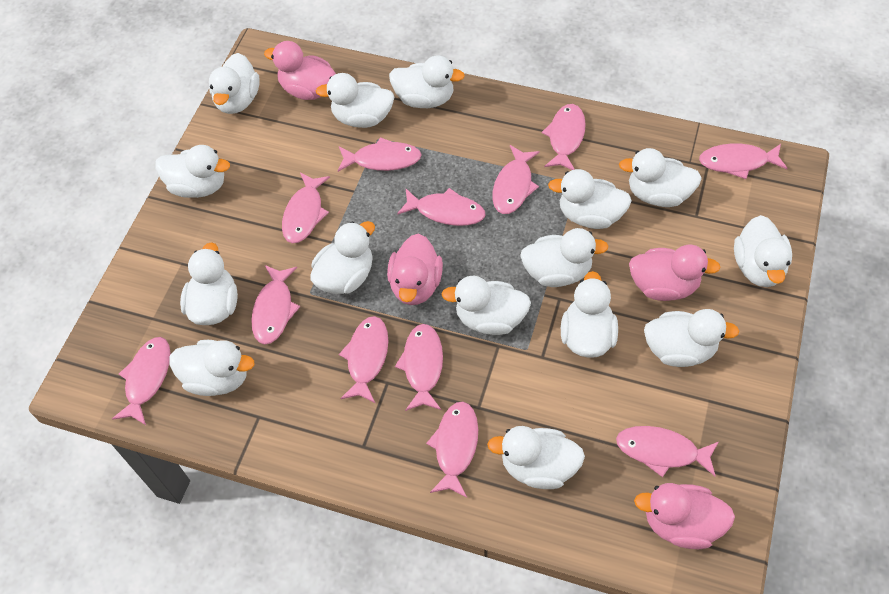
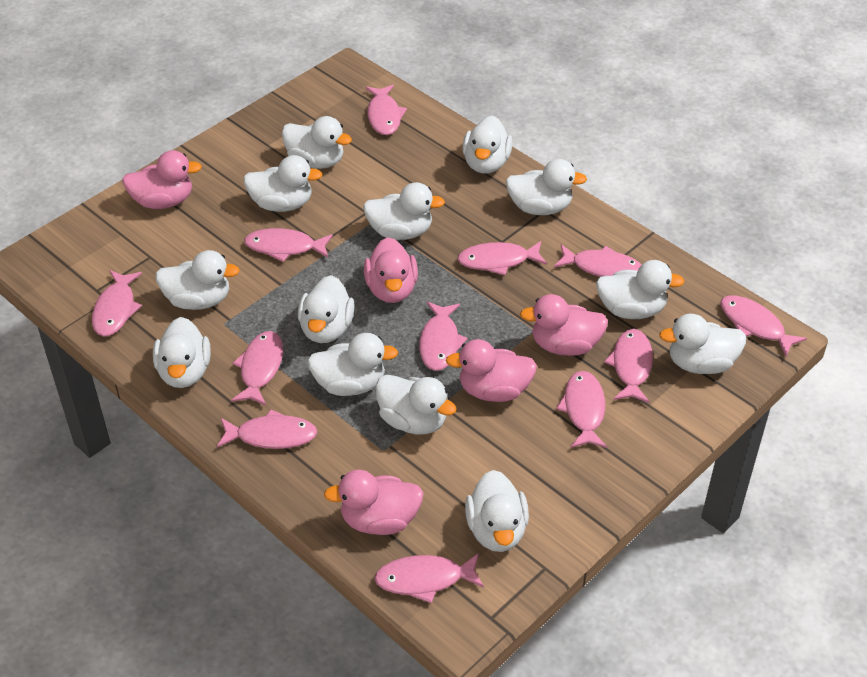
pink duck: [264,41,336,100] [387,233,443,305] [629,245,721,301] [634,483,735,549] = 4 -> [122,150,202,209] [324,470,424,535] [364,237,418,303] [446,339,537,402] [520,294,608,356] = 5
white duck: [156,145,230,198] [169,340,255,396] [180,242,238,325] [209,53,260,114] [310,221,375,294] [316,73,394,128] [389,56,465,108] [442,276,531,335] [487,426,585,489] [520,228,608,287] [548,169,632,229] [561,271,618,358] [619,148,702,207] [644,309,739,367] [734,215,792,287] = 15 -> [153,317,211,388] [155,250,240,310] [243,155,322,212] [282,116,352,169] [298,275,355,343] [307,333,398,396] [363,182,445,240] [375,375,457,435] [462,116,513,174] [465,470,529,552] [506,159,587,215] [596,260,685,319] [659,314,746,374] = 13

